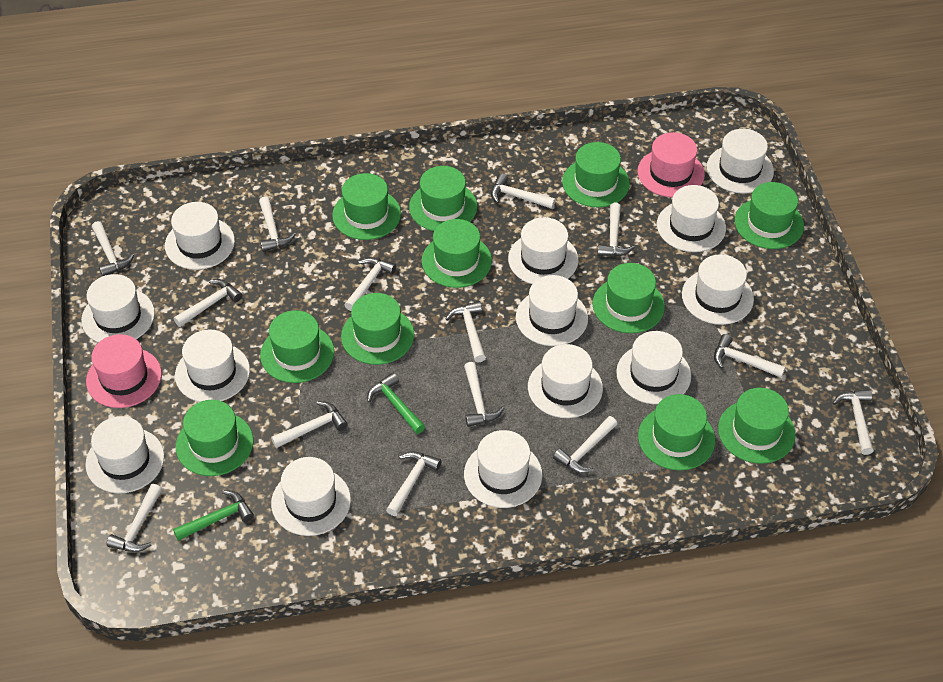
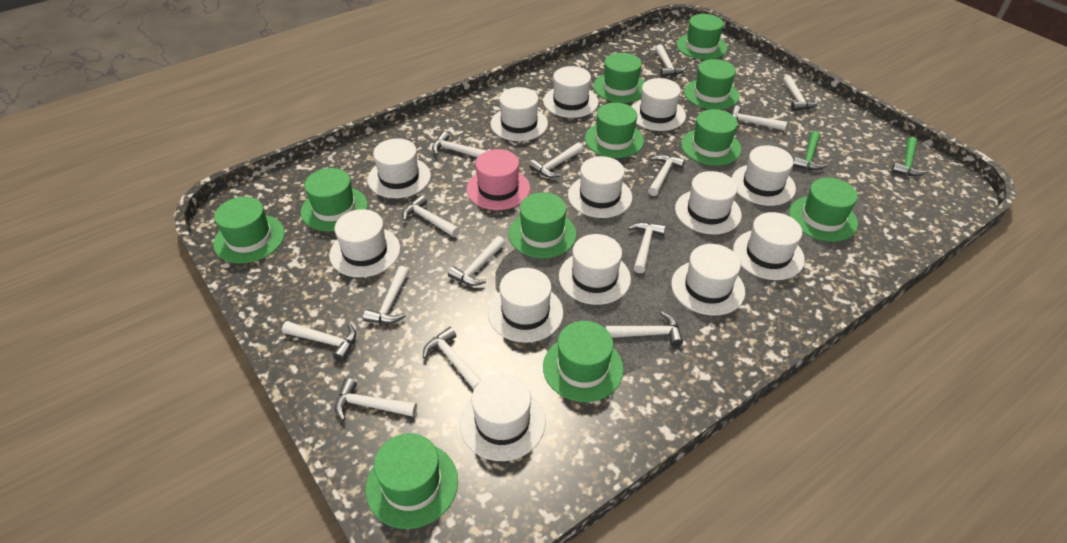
pink hat: [86,334,162,408] [637,132,705,197] = 2 -> [466,149,530,210] = 1

